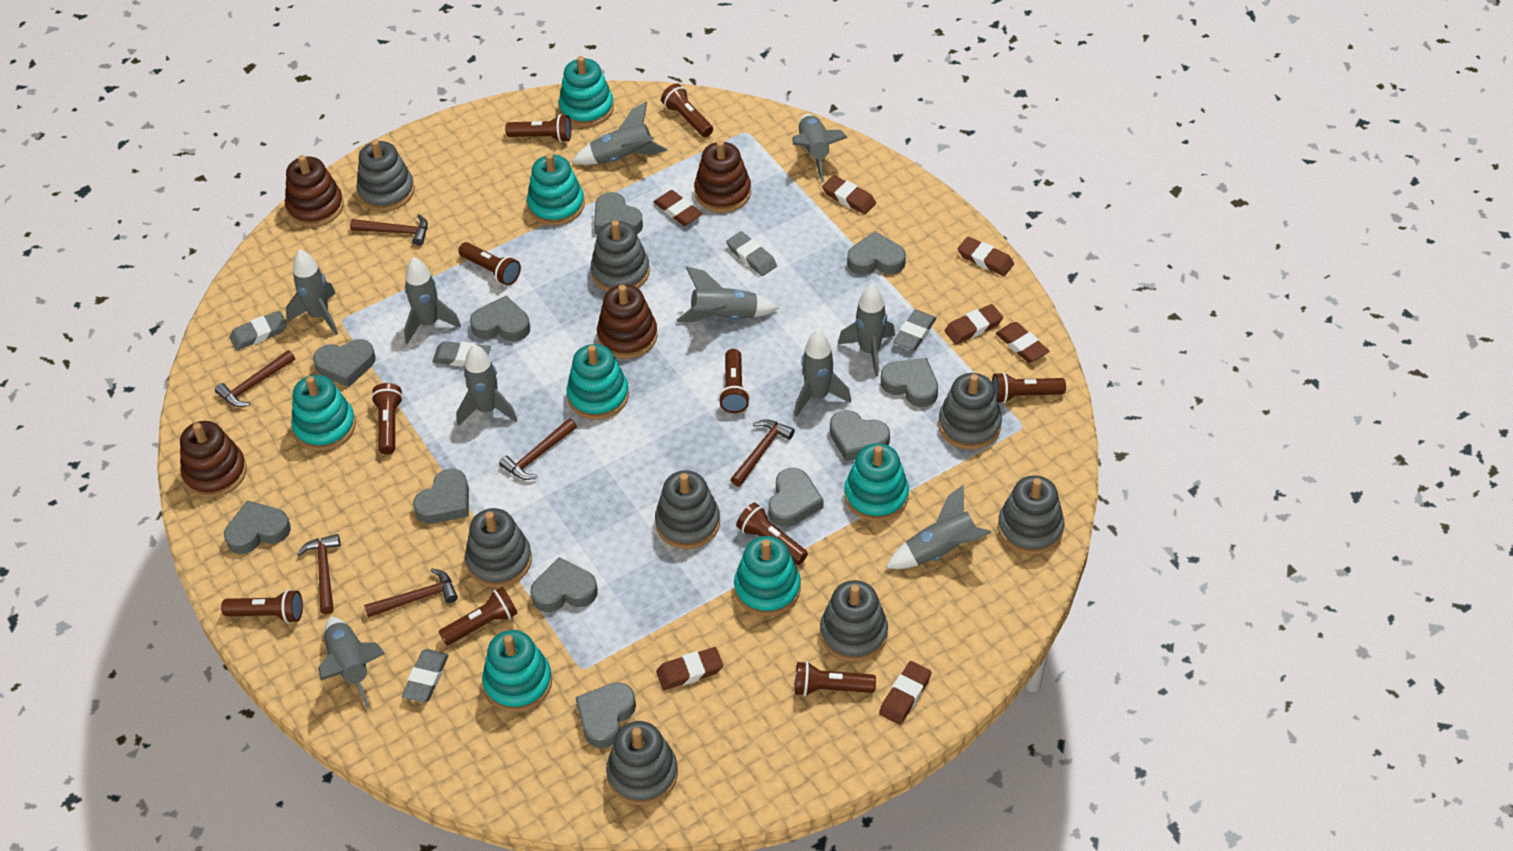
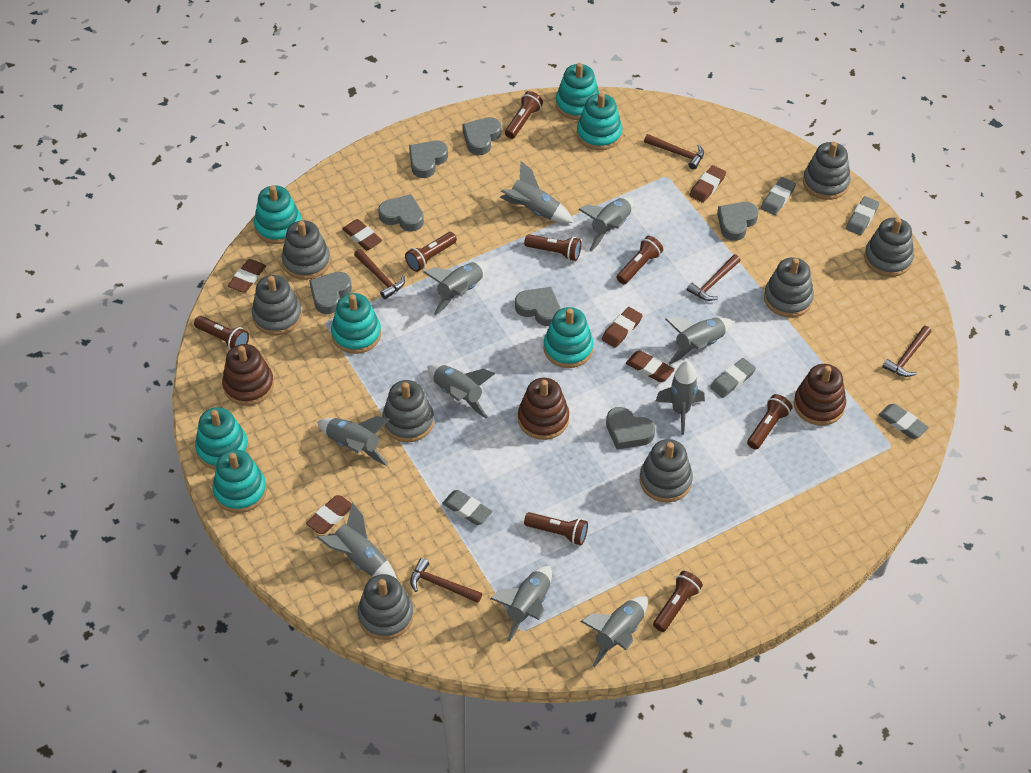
brown eraser: [654,190,703,226] [656,647,723,690] [822,175,876,214] [879,661,932,725] [945,304,1003,345] [958,237,1014,276] [996,322,1049,363] = 7 -> [227,259,266,293] [306,495,352,534] [342,219,382,250] [602,307,643,348] [626,350,675,382] [689,165,726,203] = 6
brown flashlight: [221,589,303,623] [371,383,403,455] [439,587,518,646] [458,242,521,286] [505,114,571,142] [661,84,713,137] [718,349,750,413] [736,503,808,565] [795,661,876,696] [992,372,1066,404] = 10 -> [194,316,249,349] [405,232,457,272] [505,91,543,139] [524,234,581,261] [524,512,588,545] [617,236,663,284] [653,571,703,632] [747,394,793,450] = 8
brown hammer: [215,350,295,407] [298,534,340,614] [350,214,428,246] [364,568,458,618] [499,418,577,480] [731,419,795,486] = 6 -> [354,249,405,299] [410,558,482,603] [644,134,704,169] [687,254,741,301] [883,326,932,377] = 5
brown stacking toy: [180,421,247,498] [285,155,344,227] [597,285,658,359] [694,140,751,213] = 4 -> [222,344,274,406] [518,378,569,440] [794,364,846,426] = 3
grey heart: [224,500,291,554] [313,339,376,387] [413,468,469,524] [470,296,530,342] [530,557,598,612] [575,682,636,748] [594,192,643,234] [768,468,823,527] [830,410,890,461] [847,231,906,275] [881,358,938,407] = 11 -> [309,272,352,314] [378,194,424,232] [409,141,448,178] [462,117,501,155] [515,287,560,326] [606,407,655,450] [717,202,759,241] = 7

